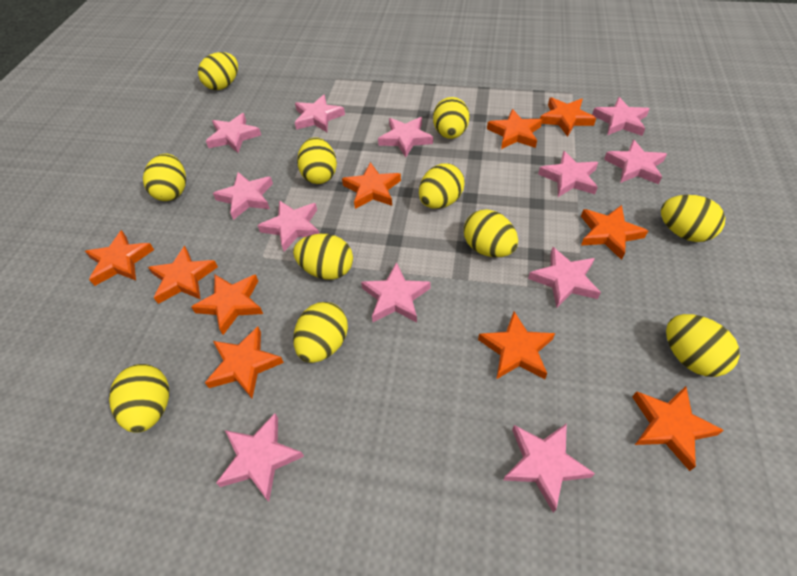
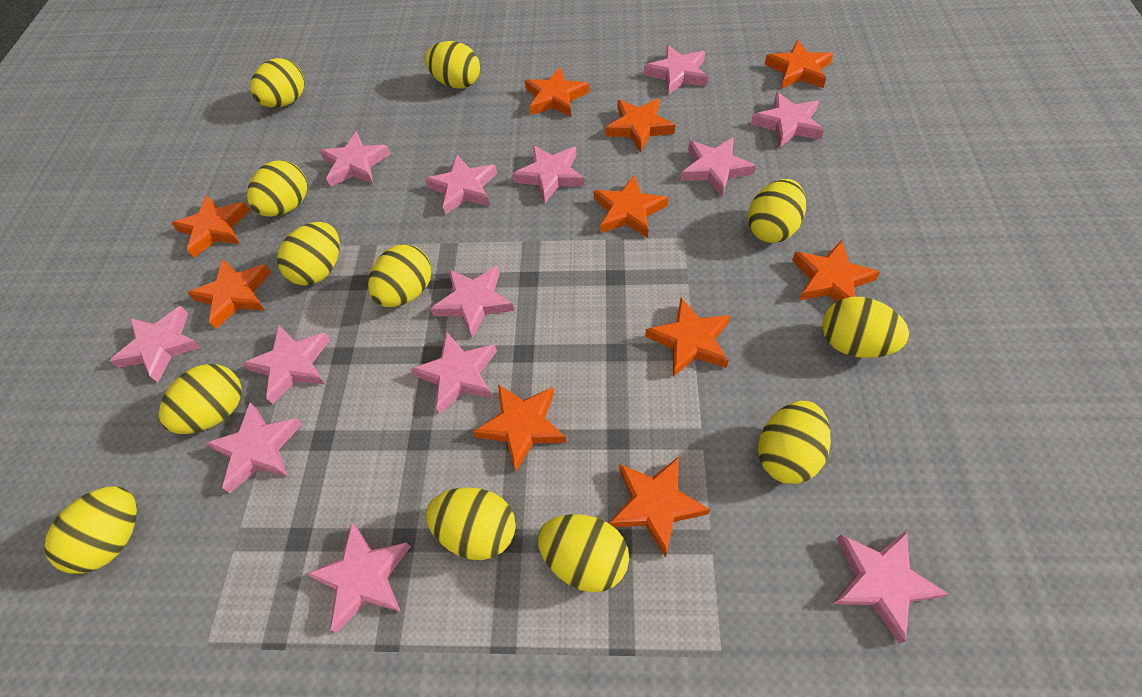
pink star: [206,113,261,153] [213,172,273,220] [216,413,304,502] [257,200,319,251] [295,94,345,132] [361,262,431,322] [378,117,433,157] [503,423,595,513] [528,247,601,308] [538,151,598,197] [592,97,649,136] [604,139,667,184] = 12 -> [110,306,202,382] [205,403,302,493] [242,325,330,404] [306,523,411,633] [320,131,391,187] [410,332,497,414] [425,155,497,215] [430,266,514,338] [512,145,585,203] [644,45,708,95] [681,137,756,196] [751,92,824,148] [832,530,948,644] = 13
yellow egg: [109,364,169,433] [143,154,186,201] [198,52,238,90] [293,234,353,280] [293,302,348,363] [297,137,337,184] [419,163,465,209] [433,97,470,139] [464,209,518,257] [661,195,725,242] [666,314,740,377] = 11 -> [44,486,137,574] [159,364,242,434] [247,160,307,217] [250,58,305,108] [277,222,340,286] [368,244,432,307] [425,41,480,89] [426,487,516,560] [538,514,629,592] [748,179,806,243] [758,401,831,484] [822,297,909,358] = 12

